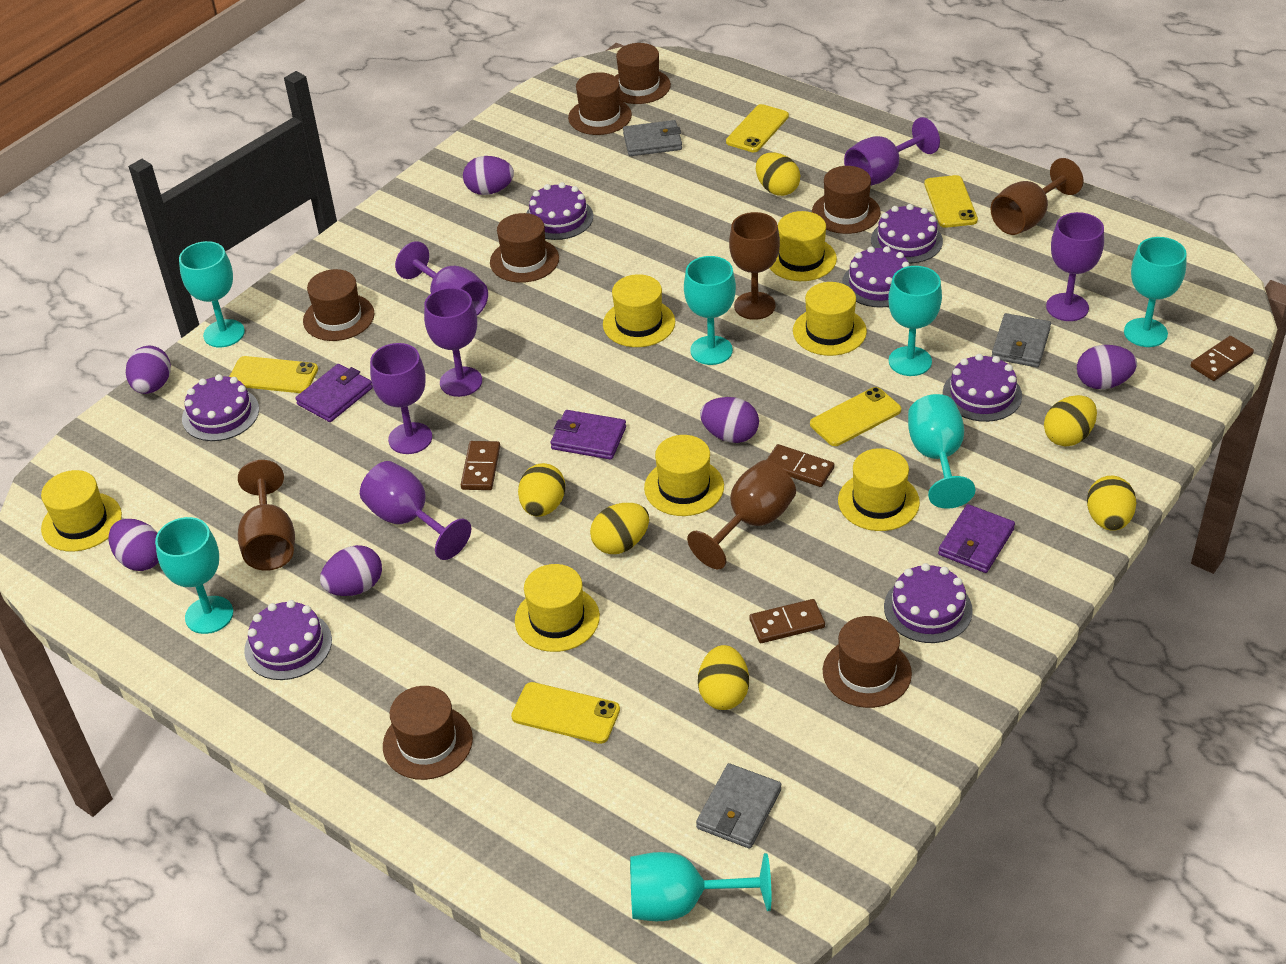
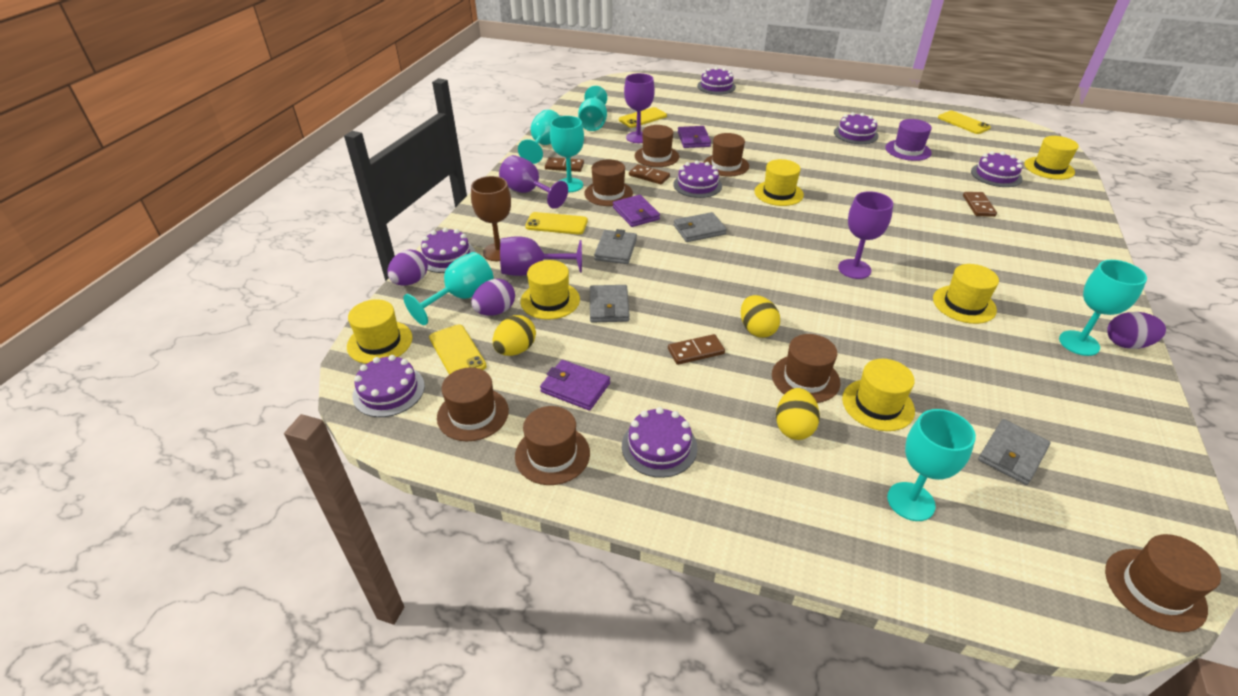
brown goblet: [238,460,295,571] [687,460,796,569] [729,212,780,320] [990,158,1083,235] = 4 -> [471,176,511,261] = 1
grey wallet: [623,120,682,156] [696,763,781,849] [991,313,1051,367] = 3 -> [590,285,630,323] [594,229,637,264] [674,212,727,242] [978,419,1051,485] = 4
purple egg: [109,519,159,571] [126,346,171,394] [320,545,382,596] [463,156,514,195] [700,397,759,443] [1077,345,1137,389] = 6 -> [388,250,428,286] [471,279,515,316] [1107,312,1166,349] = 3
purple goblet: [360,461,471,560] [370,343,432,454] [395,241,488,316] [424,287,482,397] [844,117,940,186] [1046,212,1104,321] = 6 -> [499,155,568,209] [500,236,582,276] [624,73,655,143] [838,191,893,279] = 4
purple hat: none = 0 -> [885,119,932,161] = 1
turquoise goblet: [155,517,233,634] [179,241,245,347] [630,852,771,921] [684,256,736,365] [888,266,942,376] [908,394,976,509] [1124,237,1187,347] = 7 -> [403,252,494,325] [518,110,560,164] [550,116,584,192] [578,86,607,131] [887,409,976,521] [1059,260,1147,356] = 6
yellow egg: [518,463,565,517] [590,503,649,554] [698,645,749,710] [756,153,800,196] [1044,395,1097,446] [1087,476,1136,531] = 6 -> [492,315,536,356] [741,295,780,338] [776,388,820,440] = 3
yellow hat: [41,470,122,552] [515,564,600,652] [603,274,675,347] [644,435,724,516] [770,211,837,281] [793,282,867,356] [838,448,920,531] = 7 -> [347,299,412,364] [520,260,580,320] [755,159,804,206] [842,359,915,431] [933,264,999,324] [1024,136,1079,180] = 6
yellow phone: [229,356,318,393] [511,682,620,744] [726,104,789,152] [810,387,901,446] [924,175,978,228] = 5 -> [429,324,487,374] [525,212,588,235] [619,107,667,128] [938,111,991,134] = 4

